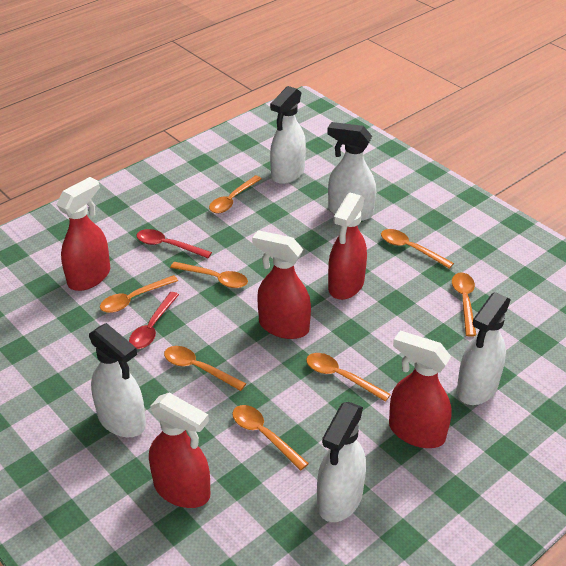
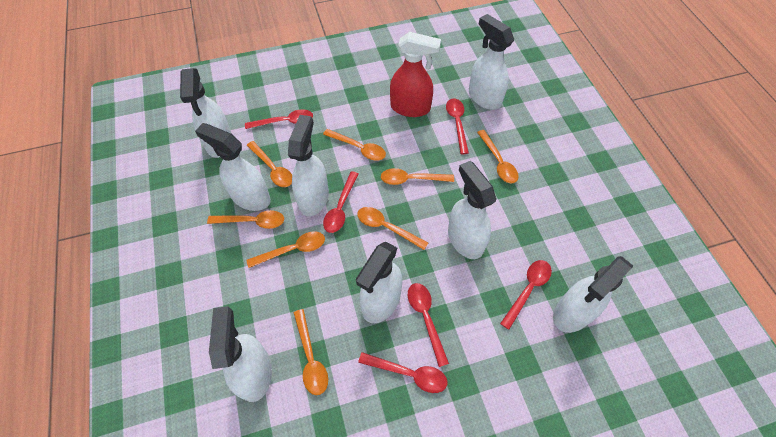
red spoon: [129,292,179,349] [136,229,212,258] = 2 -> [245,109,313,129] [323,171,359,233] [358,352,447,393] [408,283,449,367] [446,98,469,154] [500,260,552,330] = 6
red spray bottle: [57,177,110,291] [149,393,210,508] [252,230,311,339] [328,193,367,300] [389,331,452,448] = 5 -> [390,32,441,117] = 1
white spray bottle: [89,323,146,437] [270,86,306,184] [317,402,366,522] [327,122,376,221] [457,292,511,405] = 5 -> [180,68,232,158] [195,123,271,211] [209,306,272,402] [288,115,329,216] [356,242,402,323] [448,161,496,259] [469,14,514,110] [553,256,633,333] = 8

